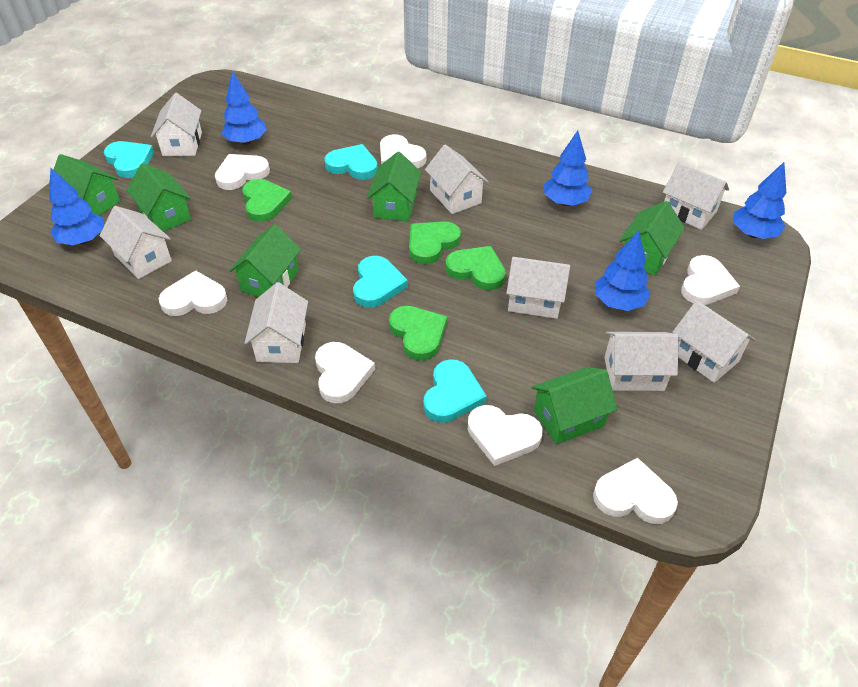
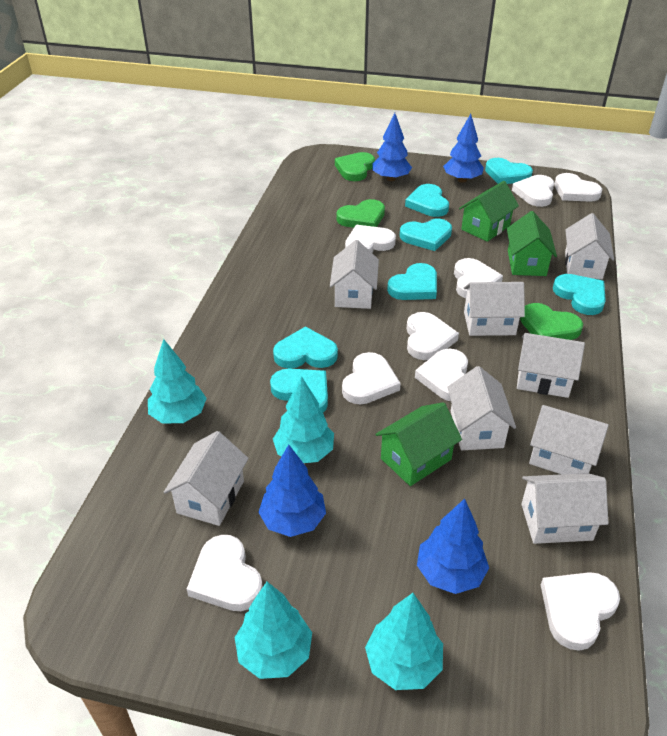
blue tree: [49,168,103,245] [222,71,267,145] [544,131,592,206] [595,230,650,311] [733,162,786,239] = 5 -> [258,444,326,537] [372,113,412,181] [417,498,489,594] [443,114,484,183] = 4
green heart: [242,179,292,222] [389,306,447,361] [409,221,461,264] [445,246,506,290] = 4 -> [335,152,375,181] [337,199,385,228] [520,303,583,340] = 3
green house: [49,154,120,216] [126,163,191,232] [229,224,301,297] [367,152,421,222] [531,367,618,445] [619,201,685,276] = 6 -> [375,402,462,486] [459,181,519,242] [507,211,557,276] = 3
turquoise heart: [104,141,154,178] [324,144,378,180] [353,256,408,308] [423,359,487,423] = 4 -> [270,369,328,413] [273,326,338,369] [387,263,437,300] [400,219,452,251] [405,184,449,217] [485,158,533,184] [553,274,606,315] = 7
turquoise tree: none = 0 -> [148,339,207,424] [235,582,312,679] [273,376,334,463] [365,593,443,690] = 4
white heart: [159,271,227,316] [215,154,270,190] [315,342,375,403] [380,134,426,168] [468,405,543,466] [593,458,678,524] [681,255,740,305] = 7 -> [187,535,263,611] [342,352,401,405] [345,225,396,253] [407,312,459,360] [415,349,468,401] [454,258,503,298] [512,175,554,207] [541,572,620,651] [554,173,602,202] = 9

